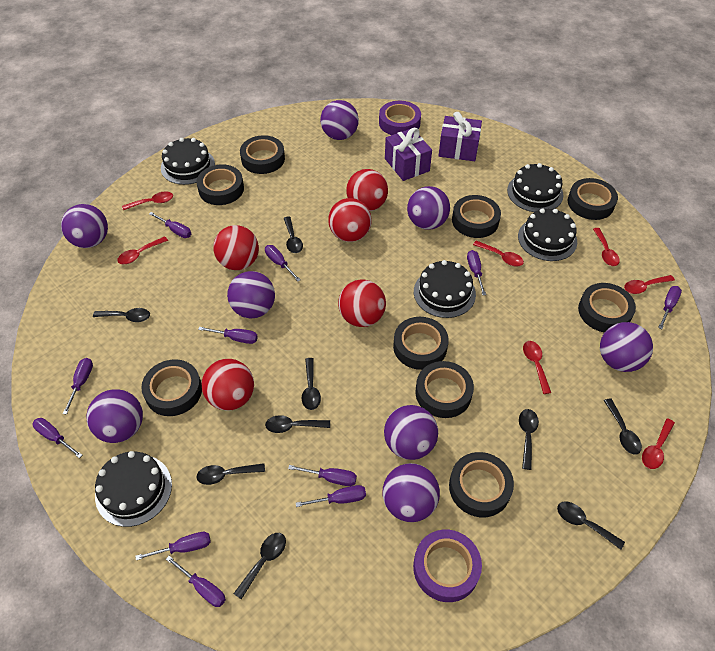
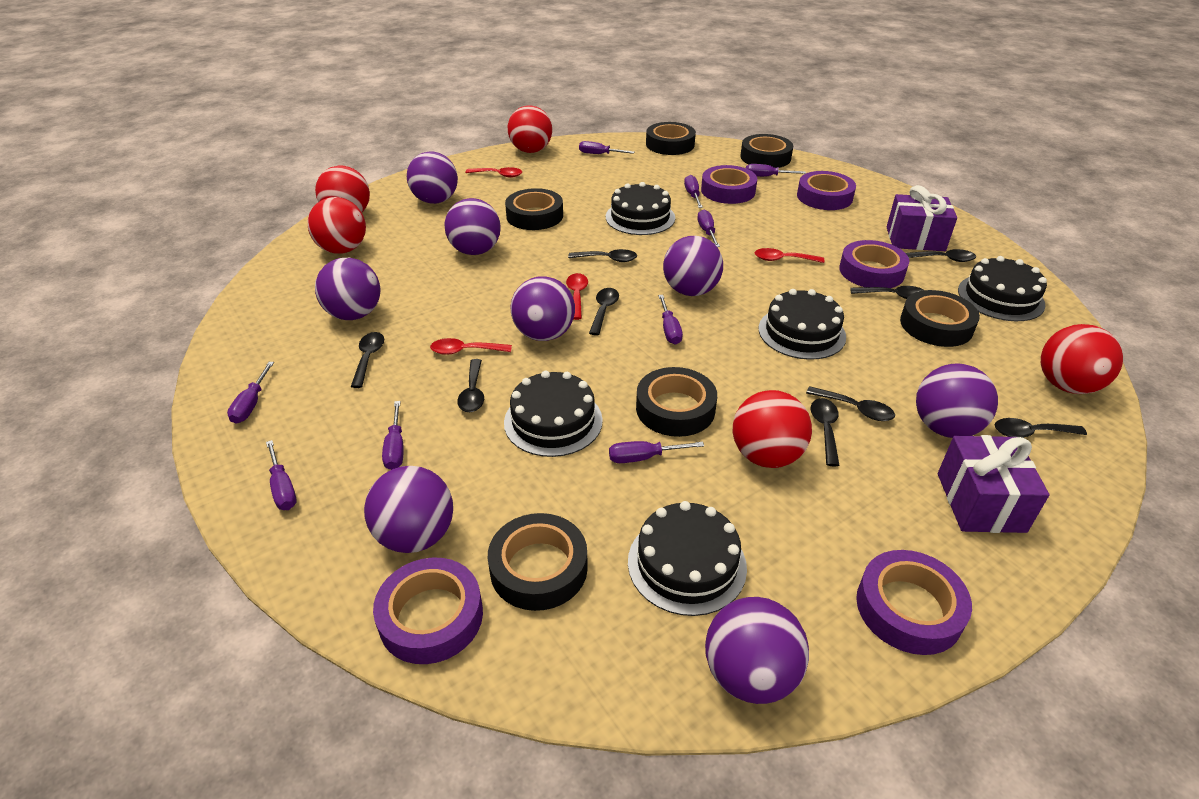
black tape: [141,359,202,416] [196,165,244,205] [240,135,285,174] [393,317,449,370] [415,361,474,418] [449,452,514,517] [452,195,501,238] [568,178,618,220] [578,283,636,333] = 9 -> [488,513,588,611] [505,188,563,230] [636,367,717,437] [646,122,696,155] [740,134,793,168] [900,290,980,347] = 6
purple screwdriver: [33,418,82,458] [63,358,93,414] [135,532,211,560] [149,212,191,238] [166,556,226,607] [198,327,258,344] [265,245,301,281] [288,465,357,486] [296,485,366,507] [467,250,486,295] [658,286,682,329] = 11 -> [227,362,274,424] [266,440,297,510] [382,401,404,470] [579,141,635,154] [609,441,704,463] [658,295,683,344] [684,175,703,208] [697,210,720,247] [746,164,806,177] = 9
purple tape: [379,101,421,135] [413,530,482,602] = 2 -> [373,558,483,664] [701,165,757,204] [797,171,856,210] [839,240,909,288] [856,550,972,655] = 5
red spoon: [117,236,168,264] [122,191,173,210] [473,241,524,266] [523,341,551,394] [593,228,620,266] [624,275,675,294] [642,418,675,469] = 7 -> [430,338,512,355] [465,167,522,177] [566,273,588,320] [755,248,824,263] = 4

